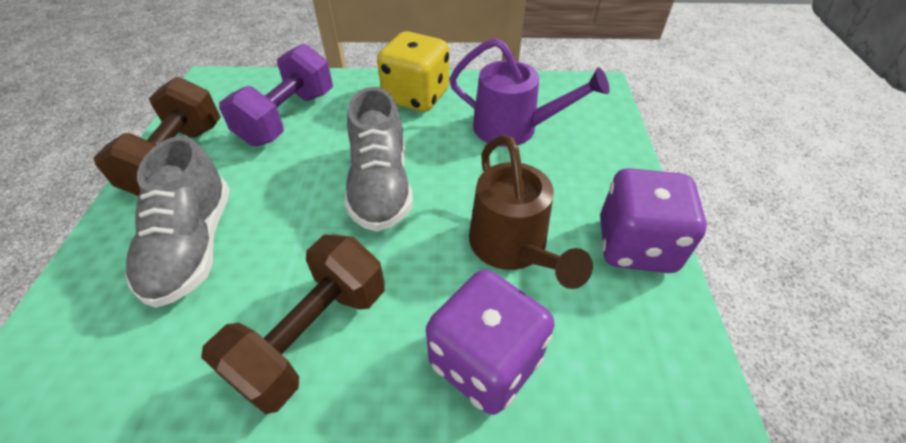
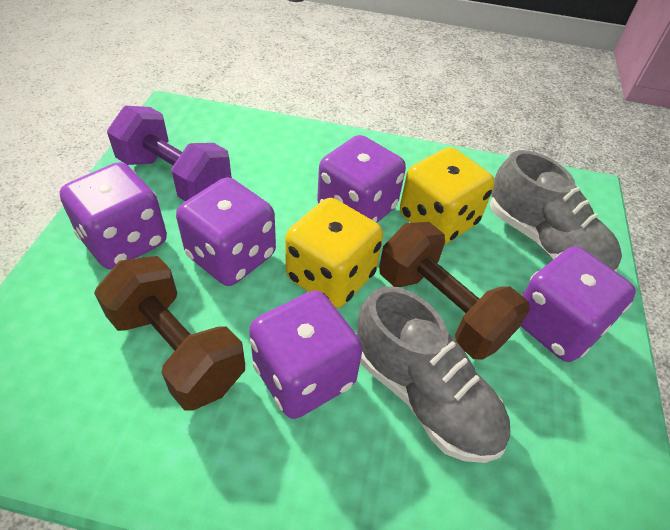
brown watering can: [469,135,593,289] = 1 -> none = 0
purple dice: [426,269,555,415] [600,168,707,273] = 2 -> [60,162,167,269] [176,177,276,286] [249,290,363,419] [317,135,406,223] [521,246,636,362] = 5
purple watering can: [449,38,610,147] = 1 -> none = 0
yellow dice: [377,31,449,112] = 1 -> [285,198,383,308] [400,147,495,244] = 2

